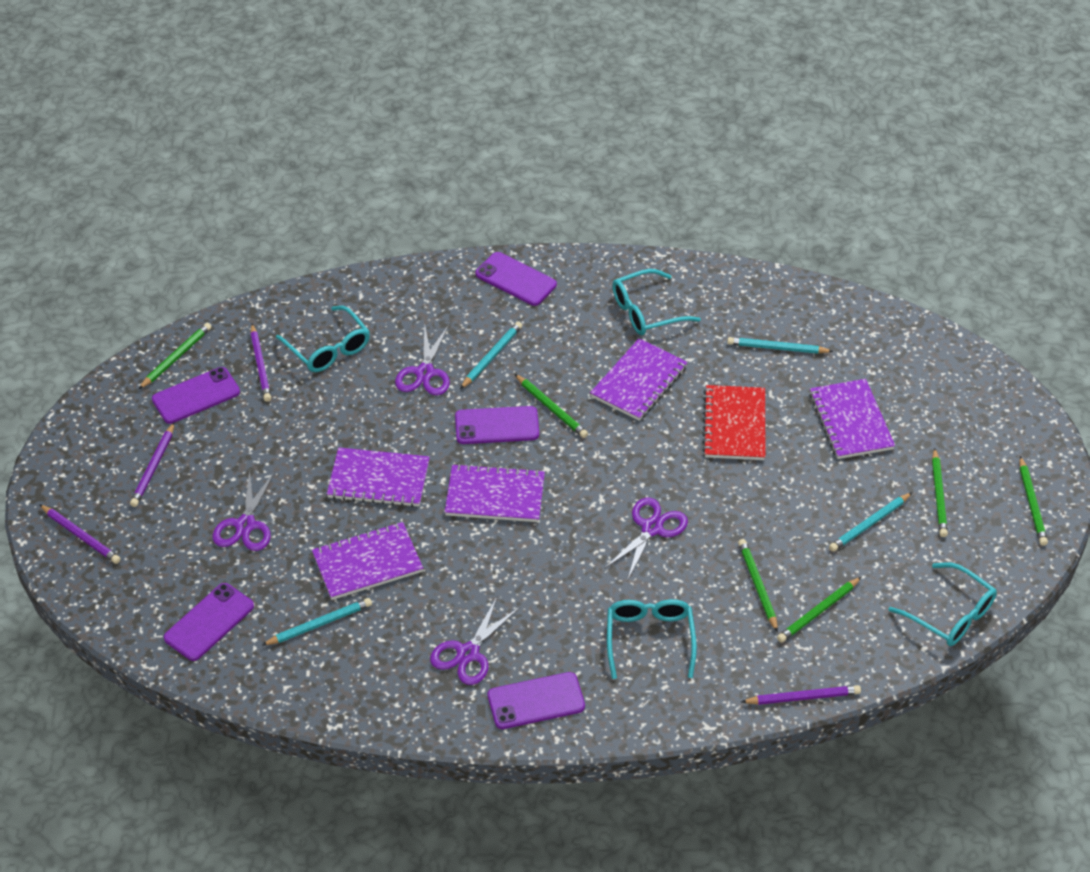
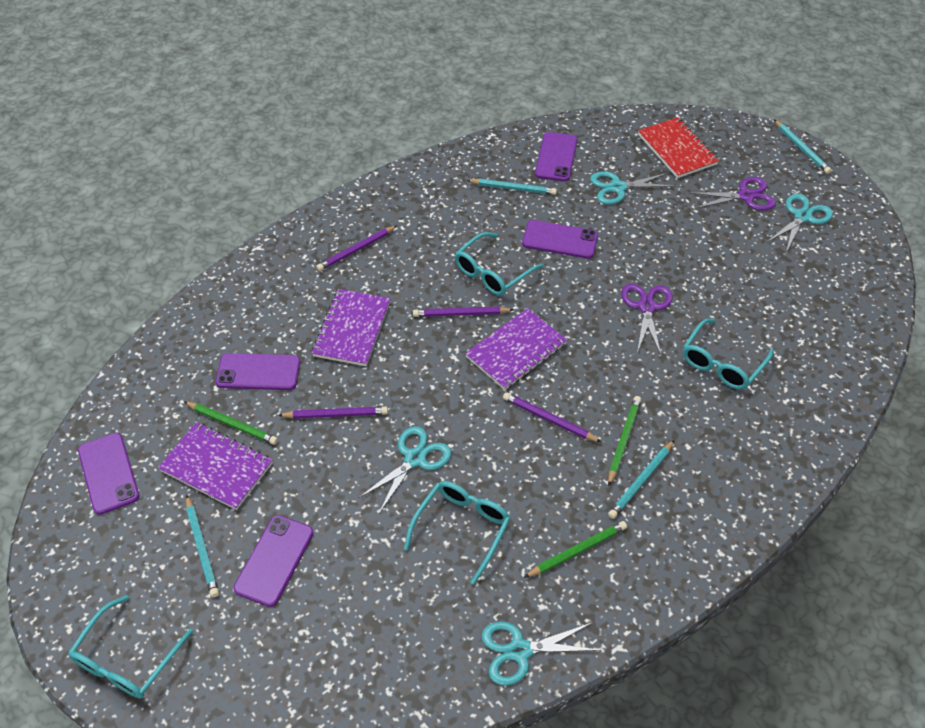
green pencil: [139,323,212,389] [515,374,588,438] [738,539,778,632] [777,577,861,643] [932,448,948,537] [1020,456,1048,546] = 6 -> [184,402,278,445] [524,521,627,578] [608,396,641,486] = 3
purple notebook: [312,522,423,600] [327,448,430,507] [445,463,545,522] [590,338,688,421] [809,379,895,459] = 5 -> [158,422,272,510] [312,289,390,366] [465,308,567,390] = 3
purple scissors: [212,470,275,551] [395,325,450,395] [430,597,520,685] [604,497,688,581] = 4 -> [621,284,673,355] [689,177,776,211] = 2
turquoise scissors: none = 0 -> [359,426,451,513] [481,622,599,686] [590,171,675,205] [767,194,833,252] = 4

